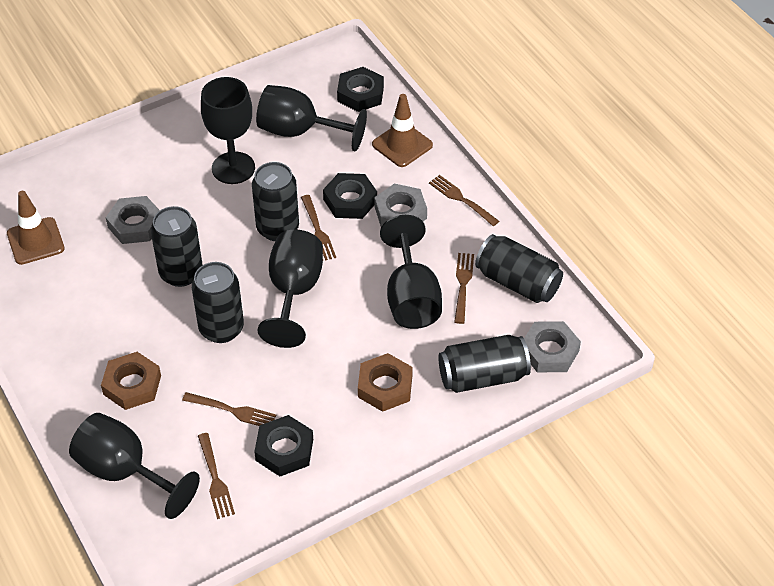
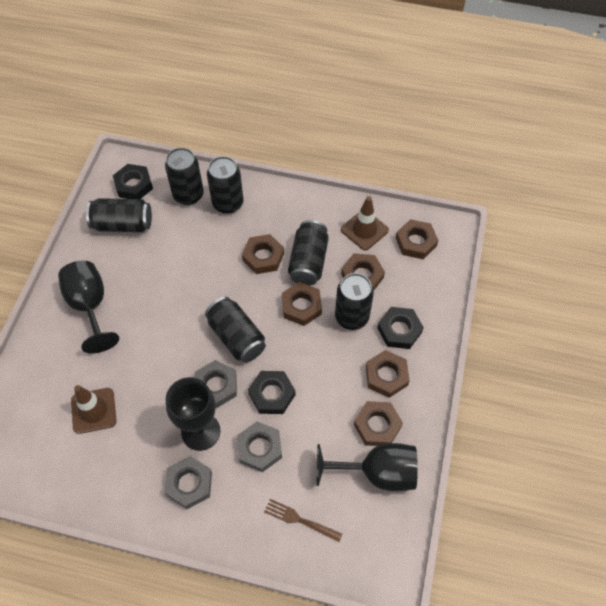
black can: [151,206,203,287] [192,262,244,343] [252,162,299,241] [438,335,531,393] [475,234,563,303] = 5 -> [86,198,152,232] [165,148,204,205] [205,297,266,363] [207,156,243,214] [288,220,329,286] [335,273,374,330] = 6
black goblet: [69,413,200,519] [201,77,255,184] [256,85,367,151] [258,229,323,348] [380,215,442,329] = 5 -> [58,261,119,354] [166,377,221,451] [317,443,418,491] = 3
brown fork: [182,392,277,426] [198,433,235,519] [301,195,336,261] [429,175,499,226] [454,253,474,324] = 5 -> [264,499,342,542] = 1
brown nut: [101,352,161,410] [358,353,413,412] = 2 -> [242,234,284,274] [282,282,322,326] [341,253,385,290] [354,401,403,446] [366,350,410,398] [396,219,438,259] = 6

